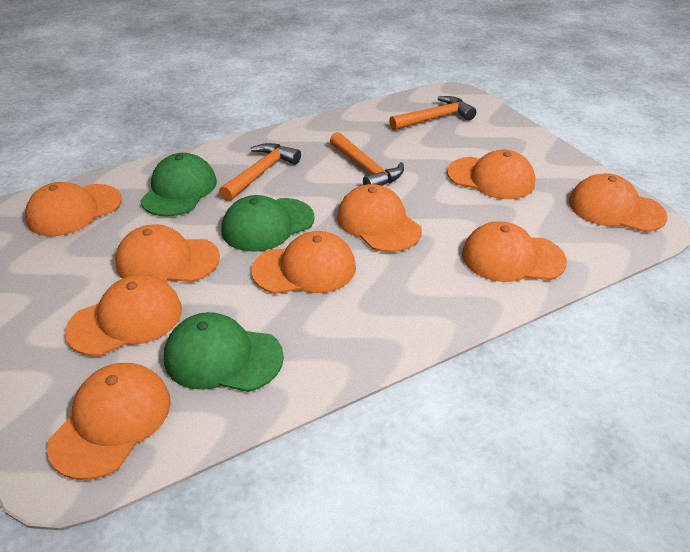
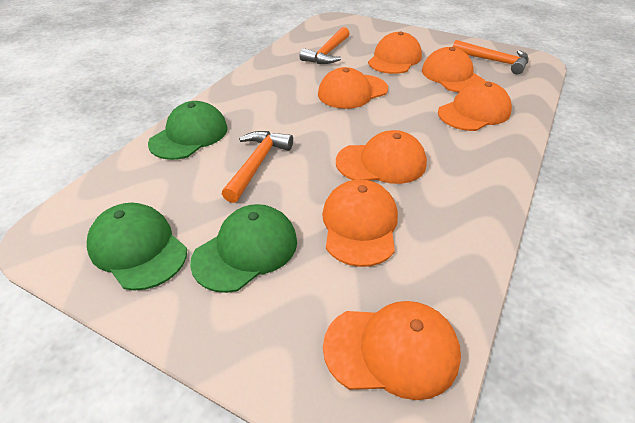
orange cap: [25,182,122,236] [47,363,171,480] [65,275,182,356] [115,224,220,282] [251,231,356,294] [337,184,422,252] [447,150,535,199] [462,221,567,282] [569,173,668,232] = 9 -> [318,67,388,109] [322,179,398,267] [323,301,461,400] [336,130,427,184] [368,32,422,74] [422,47,485,93] [438,81,512,131] = 7

